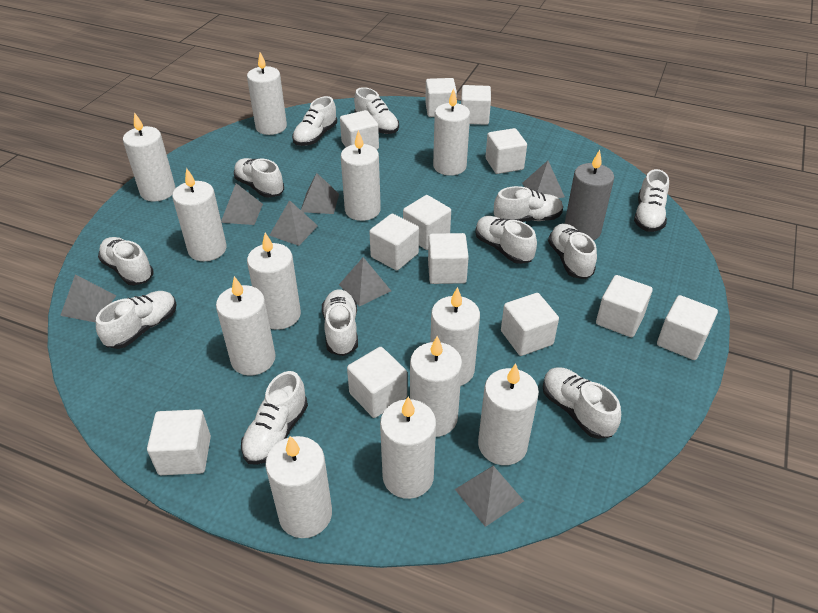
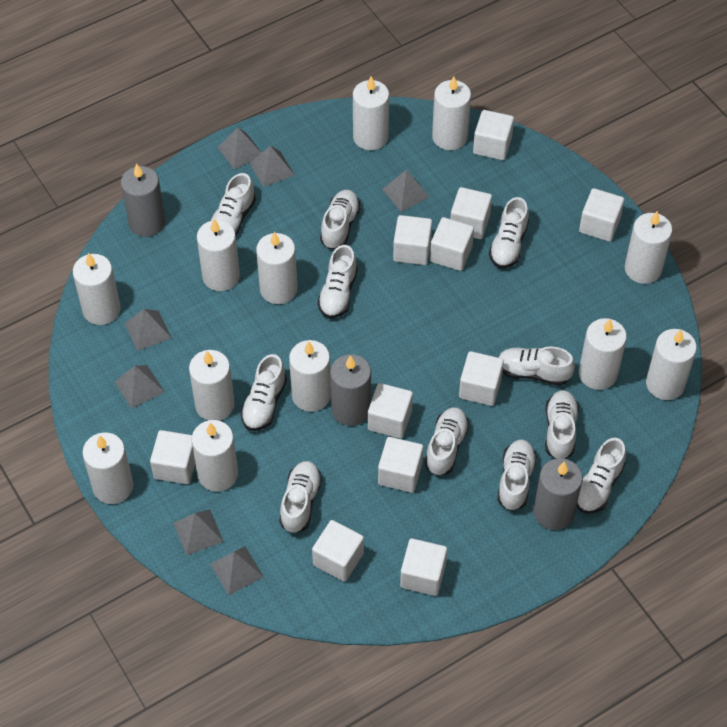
grey candle: [564,150,614,240] = 1 -> [121,163,165,237] [330,354,371,426] [534,458,583,530] = 3
white cube: [147,409,211,475] [340,110,379,150] [347,347,407,418] [369,214,419,271] [403,195,451,250] [425,78,457,117] [428,233,469,284] [461,85,491,125] [486,128,527,174] [501,293,559,356] [596,275,653,337] [657,295,718,360] = 12 -> [150,430,195,484] [312,520,364,582] [368,383,413,439] [378,437,423,493] [393,215,432,265] [400,538,447,596] [430,217,474,271] [450,187,492,239] [459,351,504,406] [473,110,514,160] [579,188,625,242] = 11
white shoe: [96,291,177,349] [98,237,154,286] [234,158,284,198] [241,371,308,465] [292,96,337,146] [322,289,358,356] [354,87,399,134] [475,216,537,264] [494,186,563,222] [543,367,621,439] [548,224,597,279] [634,169,669,232] = 12 -> [210,173,256,236] [240,354,287,431] [279,461,322,534] [317,245,358,319] [320,190,361,249] [425,407,469,476] [489,197,529,268] [497,440,537,511] [498,346,575,386] [545,390,579,459] [577,438,626,514] = 11

